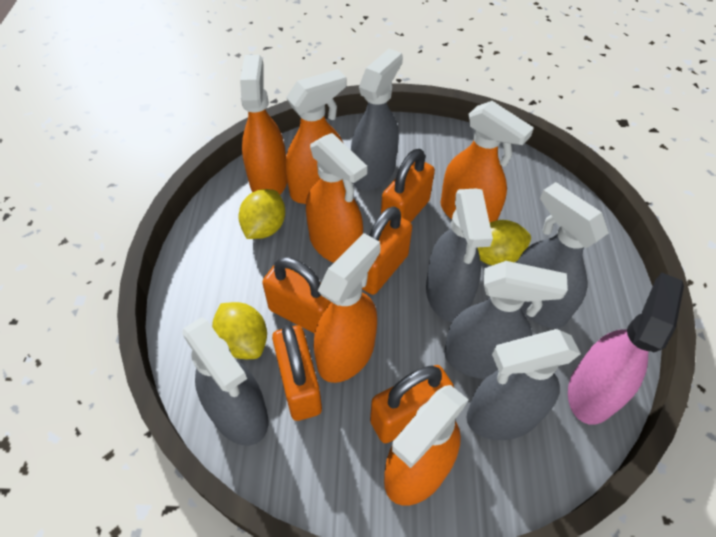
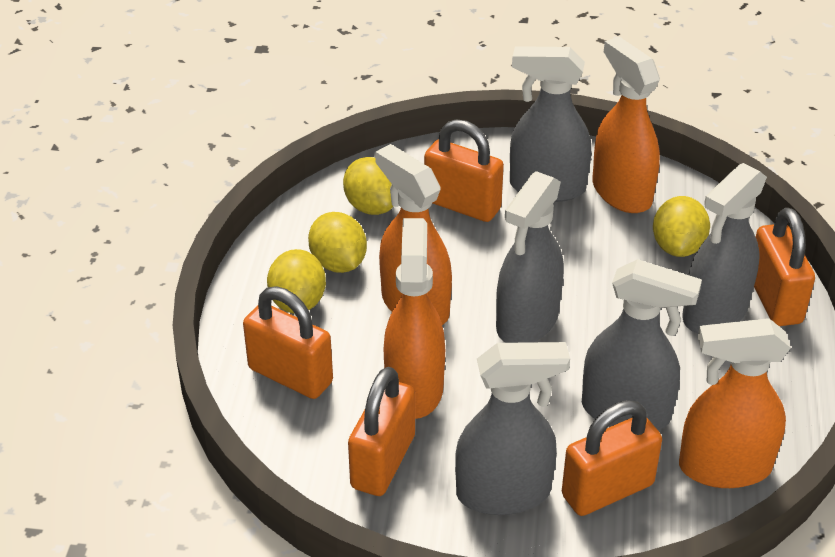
grey spray bottle: [182,317,268,446] [351,49,403,190] [426,189,493,322] [444,261,568,379] [466,329,581,440] [517,182,609,329] = 6 -> [455,342,570,515] [496,171,564,343] [510,46,591,202] [582,259,702,430] [682,163,767,333] = 5
orange spray bottle: [240,55,287,194] [285,69,346,204] [306,133,367,263] [313,233,381,383] [384,385,469,506] [441,101,534,223] = 6 -> [375,144,452,325] [384,218,445,419] [592,37,660,213] [679,318,791,488] = 4
pink spray bottle: [568,273,684,425] = 1 -> none = 0
yellow lemon: [212,302,267,359] [238,189,285,239] [478,220,531,266] = 3 -> [267,249,326,314] [308,212,367,273] [343,157,394,215] [653,196,710,257] = 4

